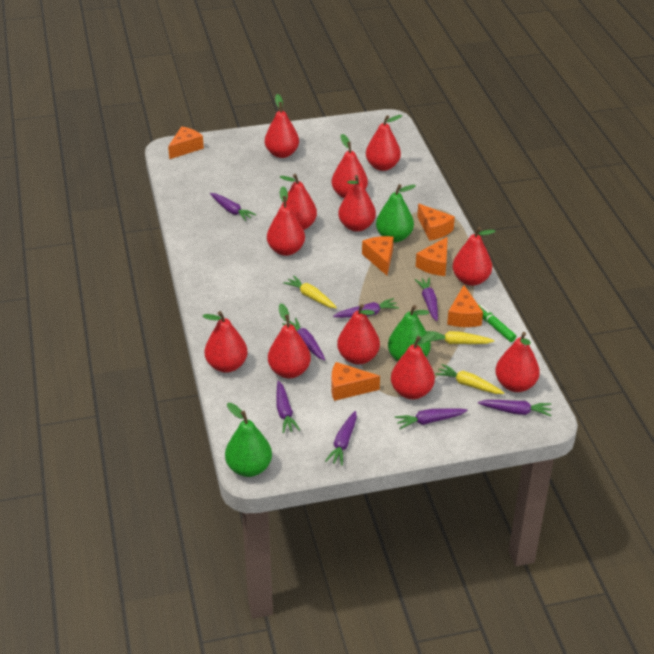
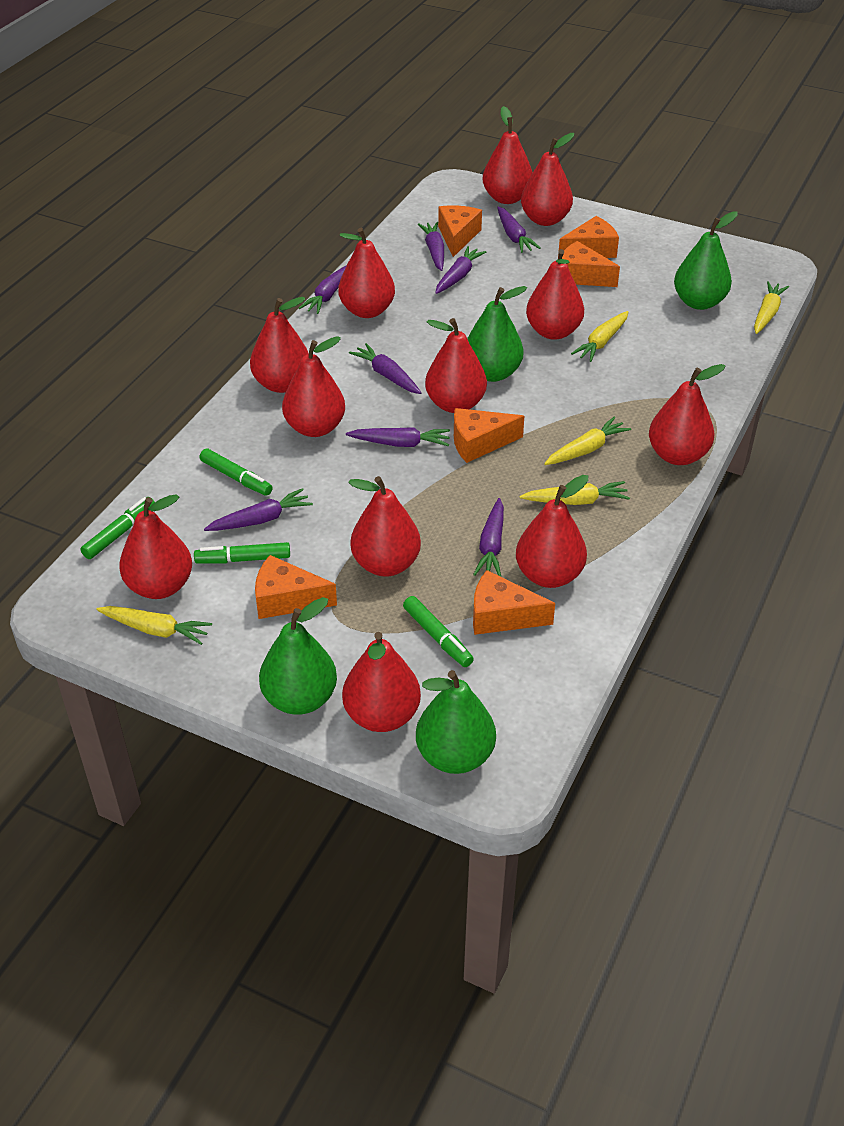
green marker: [479,305,516,342] = 1 -> [80,497,155,559] [194,542,290,564] [200,448,273,496] [403,596,474,667] = 4
green pear: [225,403,272,477] [376,184,416,242] [388,305,431,362] = 3 -> [259,597,337,715] [416,670,496,774] [467,286,527,382] [674,211,738,310] = 4
yellow carrot: [283,275,337,308] [426,331,495,344] [435,364,504,394] = 3 -> [96,606,212,645] [520,481,630,505] [544,417,631,465] [571,311,628,362] [754,281,789,334] = 5

